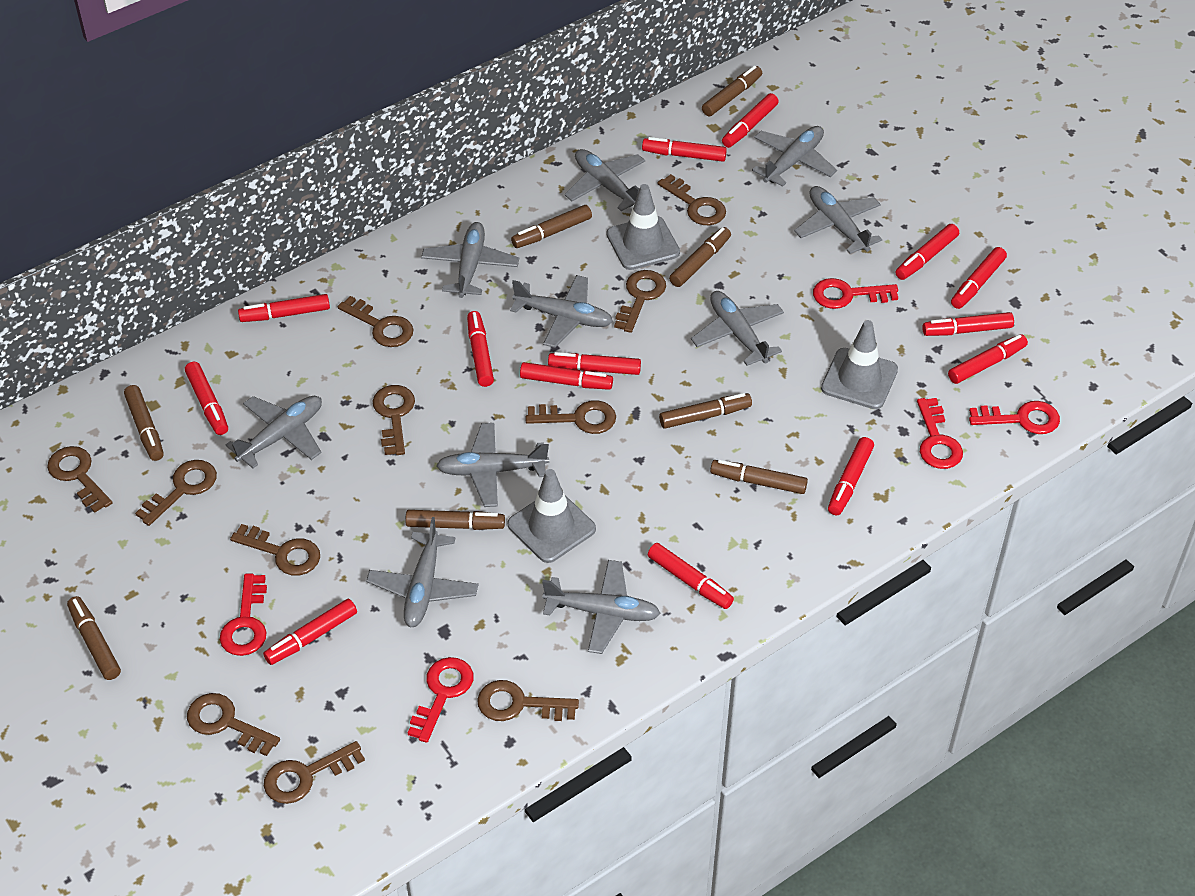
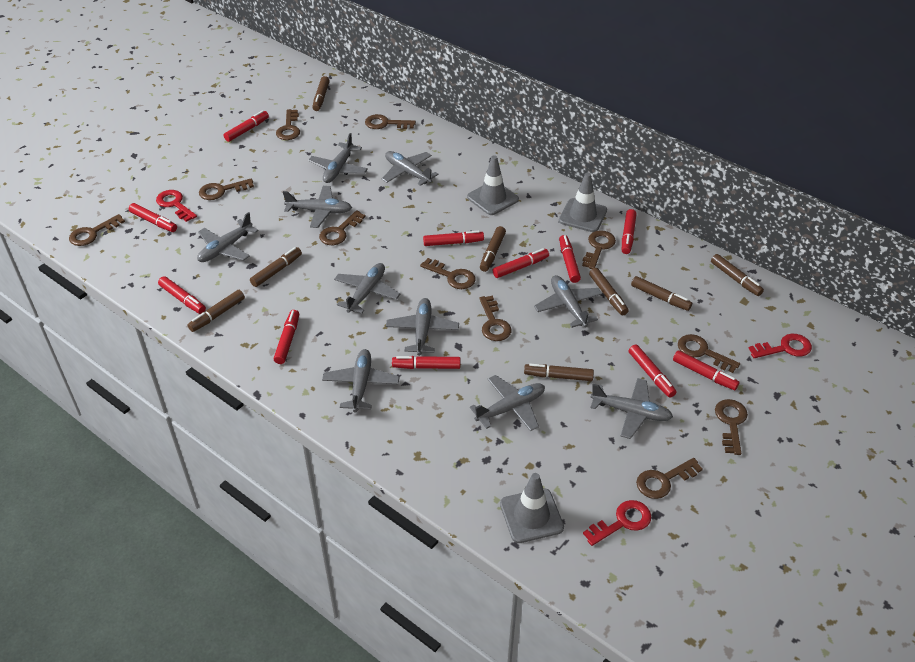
red key: [220,573,267,656] [408,657,473,743] [813,278,898,309] [917,398,963,469] [969,401,1060,434] = 5 -> [156,190,197,222] [583,500,651,546] [748,334,812,358] = 3
red marker: [185,362,228,435] [238,294,330,322] [263,599,357,665] [467,311,494,387] [520,362,613,390] [548,352,641,375] [642,137,727,162] [648,543,734,609] [722,93,779,148] [828,437,874,515] [895,224,959,280] [922,312,1014,336] [948,334,1028,384] [951,247,1007,309] = 14 -> [129,203,177,232] [158,276,206,314] [224,110,269,142] [274,310,299,364] [392,356,460,369] [423,231,484,246] [493,248,549,278] [559,235,581,283] [622,209,636,254] [629,344,677,398] [673,350,739,390] = 11

